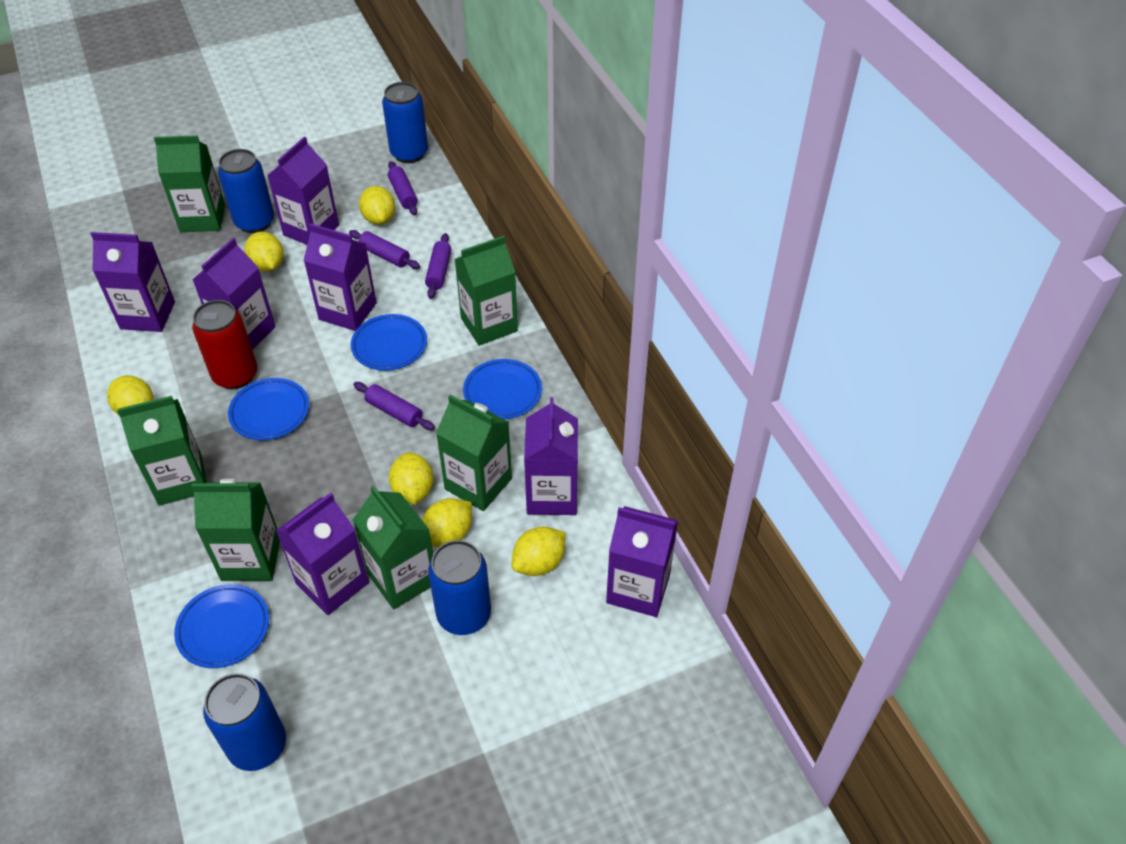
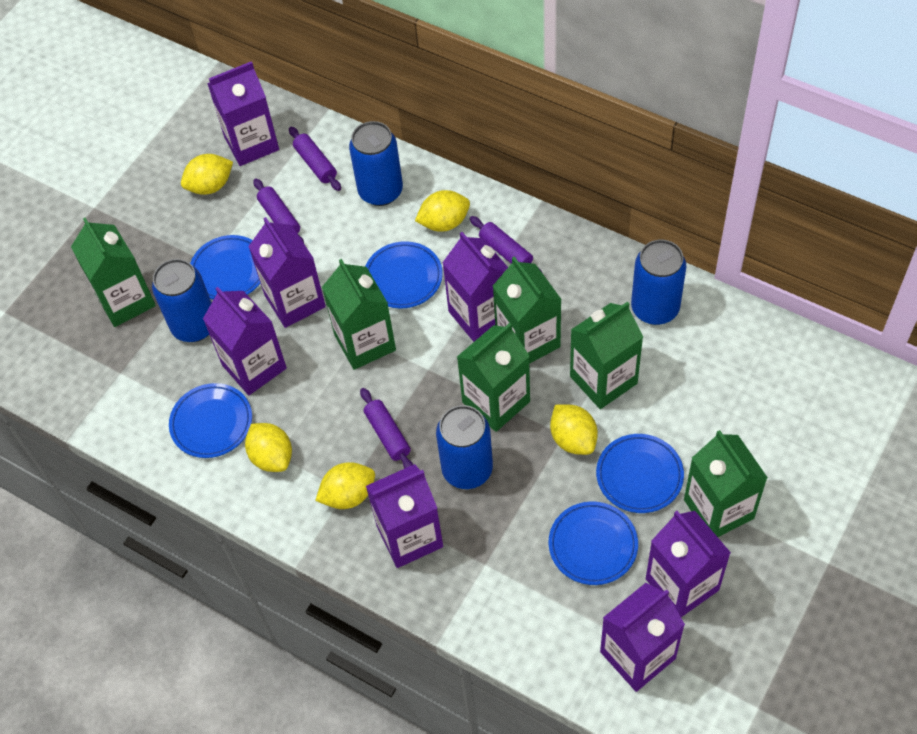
blue plate: [174,584,269,668] [228,378,309,440] [351,314,427,371] [463,359,542,419] = 4 -> [169,383,252,458] [190,235,260,300] [365,241,443,308] [549,501,638,585] [596,434,684,513] = 5
red can: [192,300,257,389] = 1 -> none = 0
yellow lemon: [107,375,154,415] [245,232,284,272] [359,186,395,225] [389,452,434,505] [422,498,472,547] [512,527,566,576] = 6 -> [181,154,233,195] [245,423,292,472] [315,462,375,509] [415,190,470,232] [550,405,598,455] = 5

